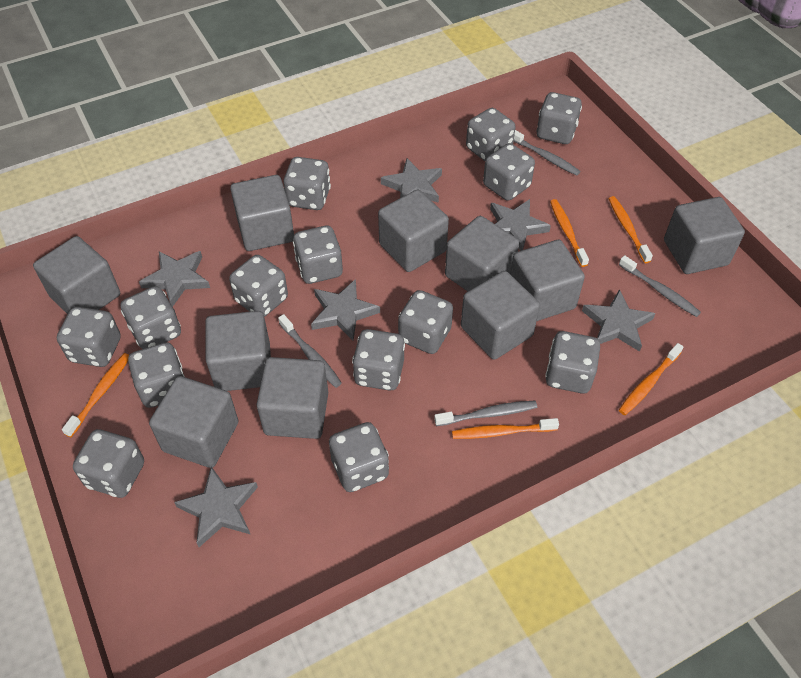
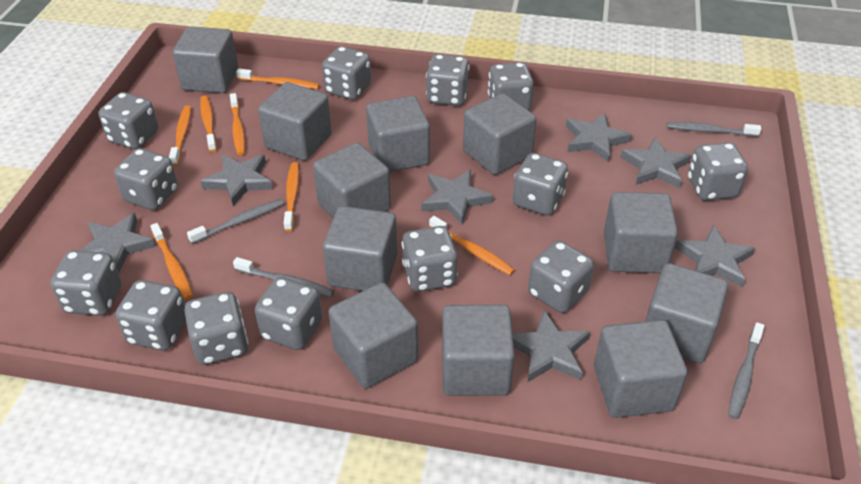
grey cube: [33,236,120,314] [149,376,239,468] [205,311,271,391] [230,175,294,251] [256,357,328,439] [378,190,449,272] [445,216,519,291] [461,271,540,360] [510,240,585,321] [664,197,745,274] = 10 -> [173,26,238,93] [258,82,332,161] [313,142,391,218] [323,206,397,291] [329,282,418,388] [366,96,430,172] [442,305,515,396] [463,93,536,175] [594,320,688,418] [604,192,678,273] [645,263,728,364] = 11
grey dice: [57,307,121,367] [73,429,144,498] [120,286,181,349] [128,342,185,408] [229,255,288,317] [284,157,331,210] [293,226,343,284] [329,422,389,492] [352,329,405,390] [398,290,453,354] [466,108,515,161] [483,143,535,201] [537,92,582,144] [545,331,600,394] = 14 -> [51,250,121,316] [99,92,158,149] [114,148,178,210] [116,280,186,350] [184,292,248,365] [255,277,322,350] [322,46,371,100] [402,226,458,292] [426,54,470,106] [488,62,534,111] [513,153,568,216] [528,241,594,313] [688,143,748,201] = 13
grey star: [139,251,210,307] [174,466,258,547] [311,279,380,341] [381,158,442,203] [490,199,551,251] [582,289,655,352] = 6 -> [79,213,156,273] [201,154,273,206] [421,169,493,225] [513,310,590,382] [566,113,632,162] [620,137,692,188] [675,225,755,287] = 7
orange toothbrush: [62,353,129,437] [452,418,559,439] [550,199,589,267] [609,196,653,263] [619,343,683,415] = 5 -> [150,223,193,299] [169,106,191,166] [200,95,217,152] [230,93,245,155] [236,68,319,89] [284,162,299,232] [429,216,515,275] = 7

